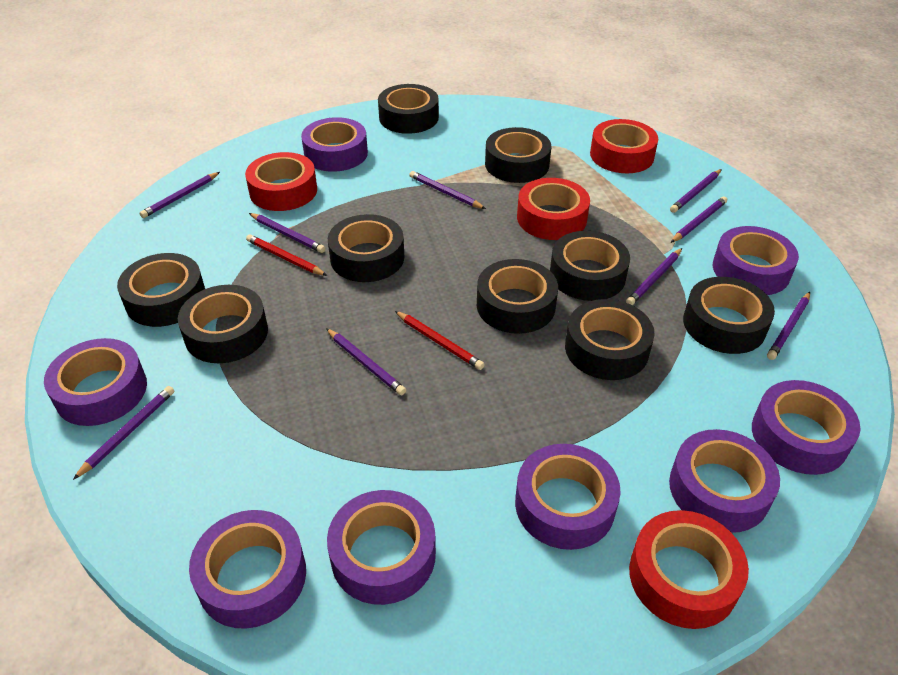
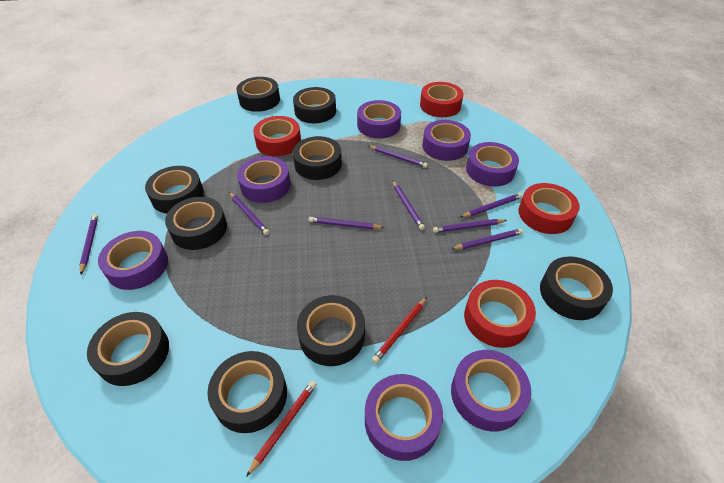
purple pencil: [73,386,174,480] [140,172,220,218] [249,213,325,253] [326,328,406,395] [409,171,486,209] [626,248,682,305] [670,169,722,213] [671,196,727,243] [767,292,810,360] = 9 -> [80,214,98,274] [229,192,269,235] [309,217,384,229] [368,146,428,168] [392,180,425,230] [433,219,507,233] [452,228,523,250] [461,193,522,217] = 8
purple tape: [44,338,147,426] [189,510,306,629] [301,117,368,172] [327,490,436,605] [515,444,621,550] [669,429,780,533] [713,226,799,295] [752,380,860,475] = 8 -> [98,231,168,290] [237,156,291,203] [357,100,401,138] [365,374,443,461] [422,120,471,161] [451,350,531,432] [466,142,519,187] = 7

